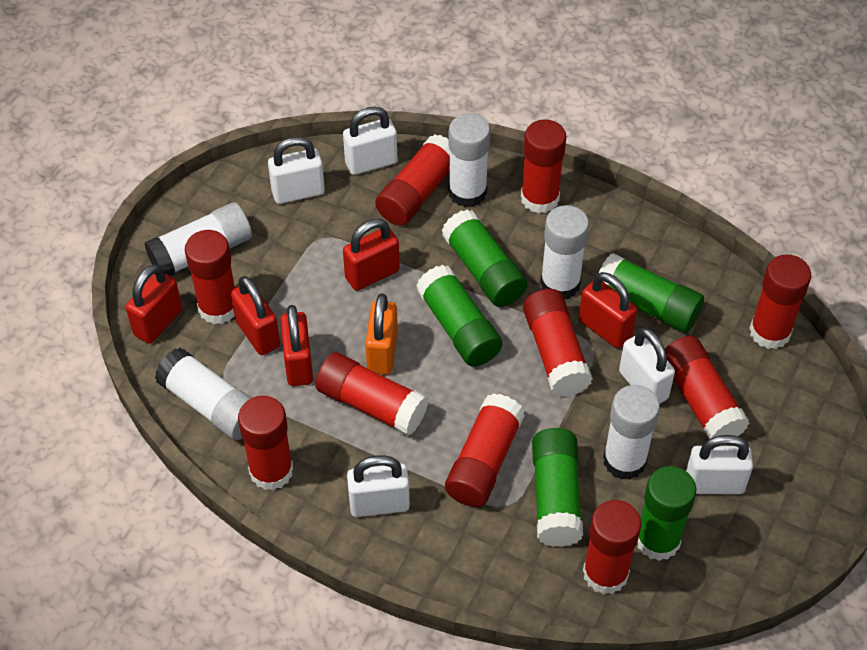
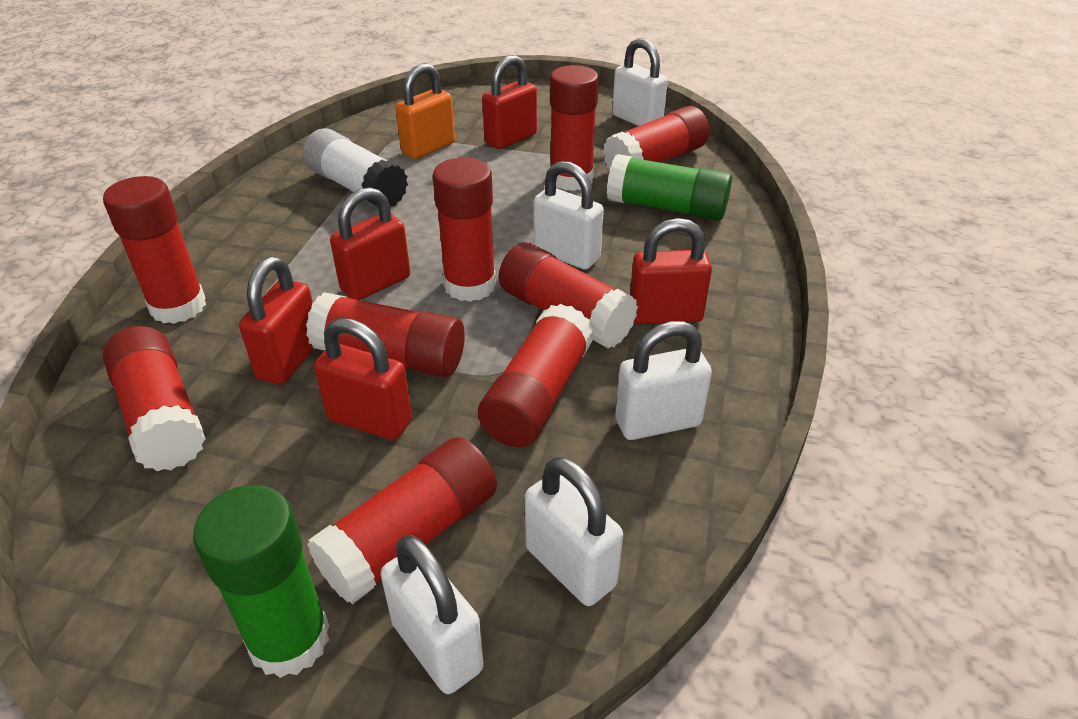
green glue stick: [416,265,502,367] [441,209,528,307] [532,428,583,547] [599,253,704,333] [637,466,697,561] = 5 -> [193,485,329,678] [607,154,732,221] = 2
red glue stick: [185,230,235,324] [238,396,293,490] [315,352,428,436] [375,134,450,226] [445,393,525,507] [521,119,566,214] [523,289,593,397] [583,500,641,594] [665,336,749,439] [749,254,811,349] = 10 -> [103,176,206,324] [103,326,205,471] [306,292,465,377] [307,437,497,604] [433,157,496,302] [478,304,594,447] [499,242,638,349] [550,65,599,191] [603,106,709,170] = 9
white glue stick: [144,202,252,276] [155,348,251,440] [448,113,490,208] [540,205,589,299] [603,385,660,480] = 5 -> [303,128,408,207] = 1

